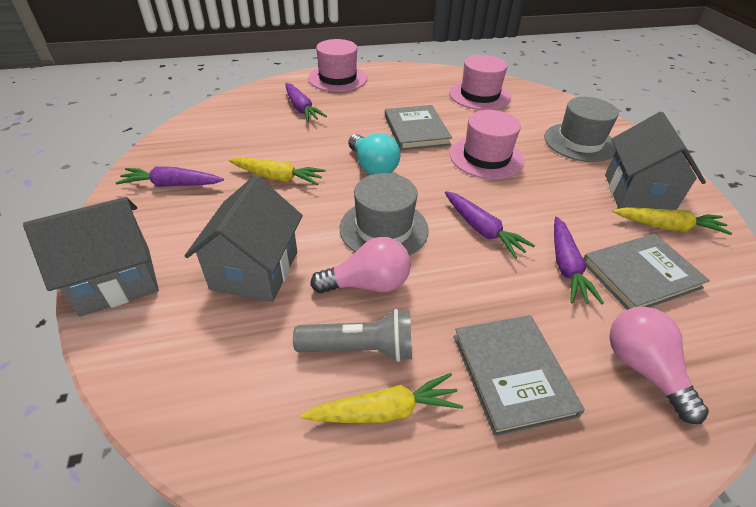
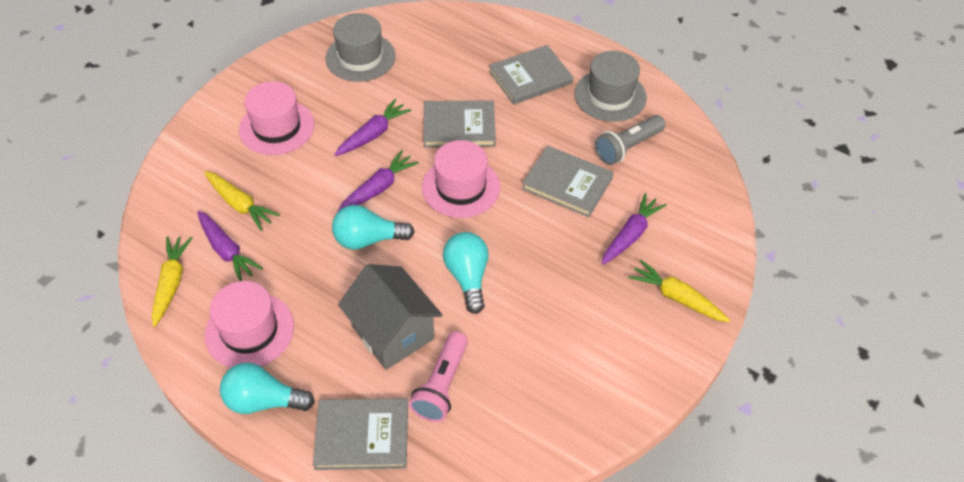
grey book: [385,105,452,150] [454,315,585,436] [583,234,710,310] = 3 -> [313,398,408,470] [424,100,496,148] [489,45,573,105] [522,145,614,217] = 4
grey house: [23,197,159,317] [185,176,303,302] [605,112,706,210] = 3 -> [338,264,442,370] = 1
pink flashlight: none = 0 -> [409,331,468,422] = 1
pink light bulb: [310,237,411,293] [609,307,709,424] = 2 -> none = 0
turquoise light bulb: [348,133,400,175] = 1 -> [220,363,315,414] [332,205,415,250] [443,232,489,314] = 3

